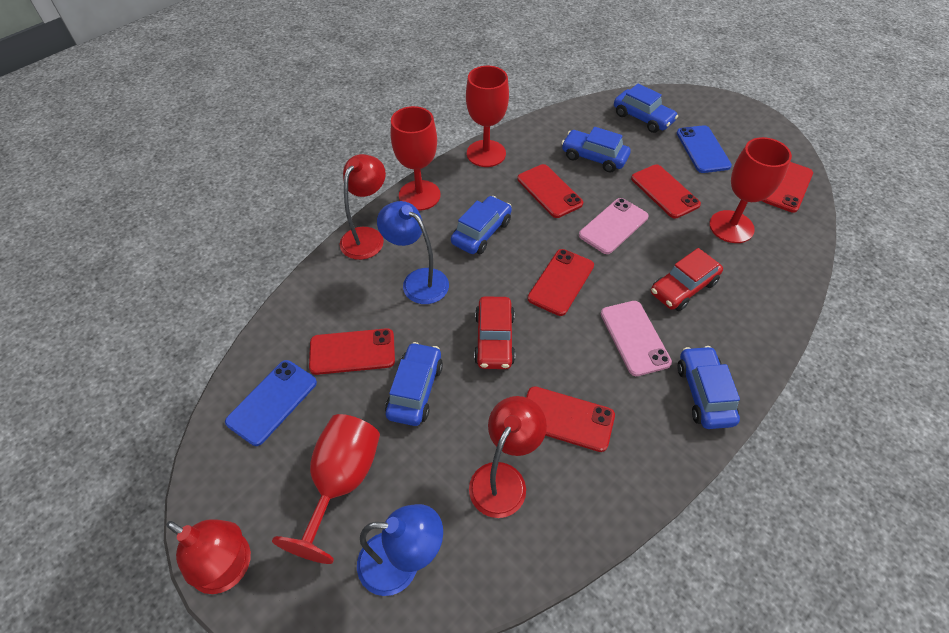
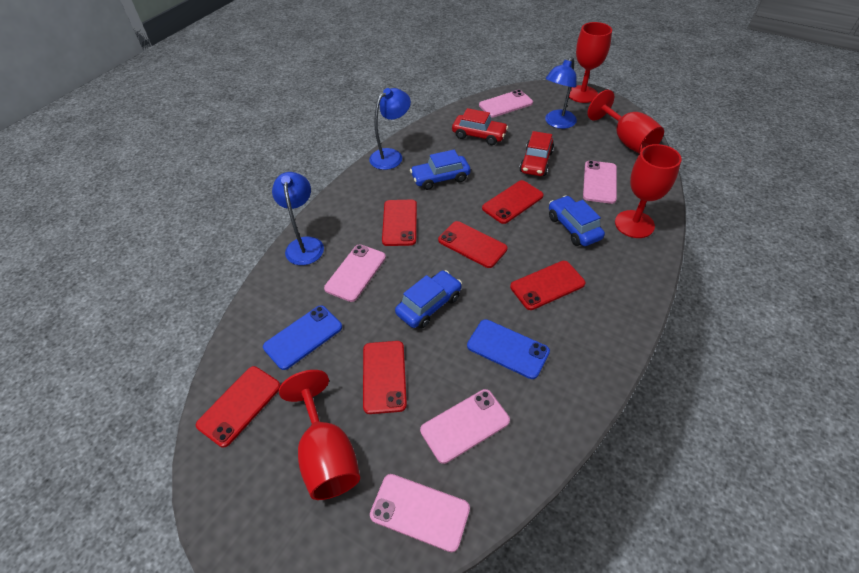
blue car: [385,342,443,426] [451,196,512,254] [561,127,631,173] [614,84,678,133] [678,346,740,429] = 5 -> [395,270,462,328] [410,150,470,190] [549,195,605,246] = 3
blue lamp: [357,504,443,596] [377,201,449,304] = 2 -> [272,172,324,265] [369,88,411,170] [545,57,577,129] = 3
pink phone: [579,198,649,254] [601,301,672,376] = 2 -> [324,245,386,302] [370,474,470,552] [420,389,510,464] [479,90,533,117] [583,161,617,204] = 5
red lamp: [166,519,251,594] [340,154,386,260] [469,396,547,518] = 3 -> none = 0

